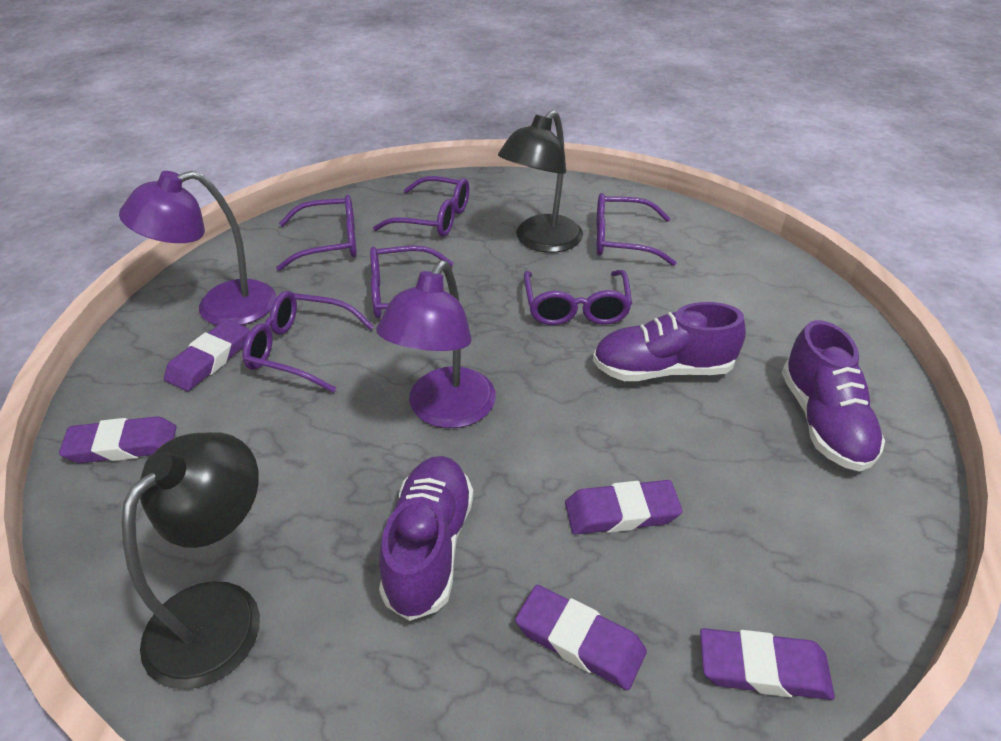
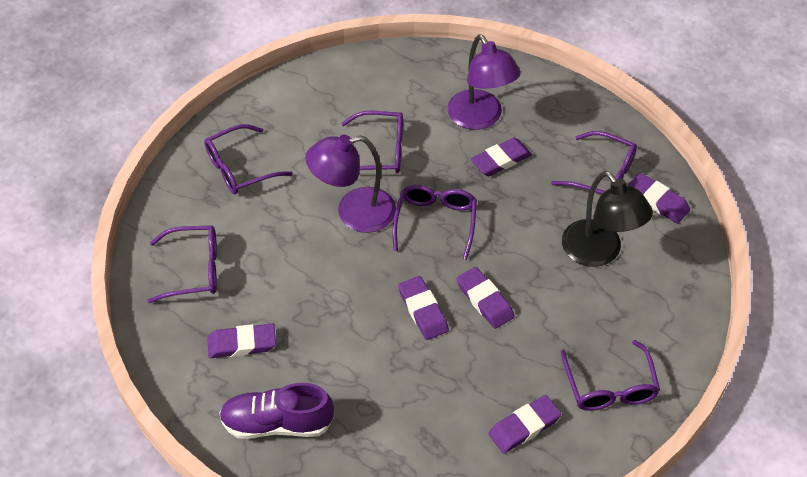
black lamp: [122,432,260,689] [498,110,583,253] = 2 -> [562,171,653,267] = 1
purple eraser: [59,416,177,463] [164,319,250,391] [515,585,647,690] [565,480,683,534] [700,628,835,700] = 5 -> [208,324,276,358] [398,276,449,340] [456,267,515,329] [471,137,532,176] [488,395,561,454] [627,173,690,224] = 6
purple shoe: [379,456,474,621] [593,302,746,381] [782,320,885,472] = 3 -> [219,383,334,439] = 1

